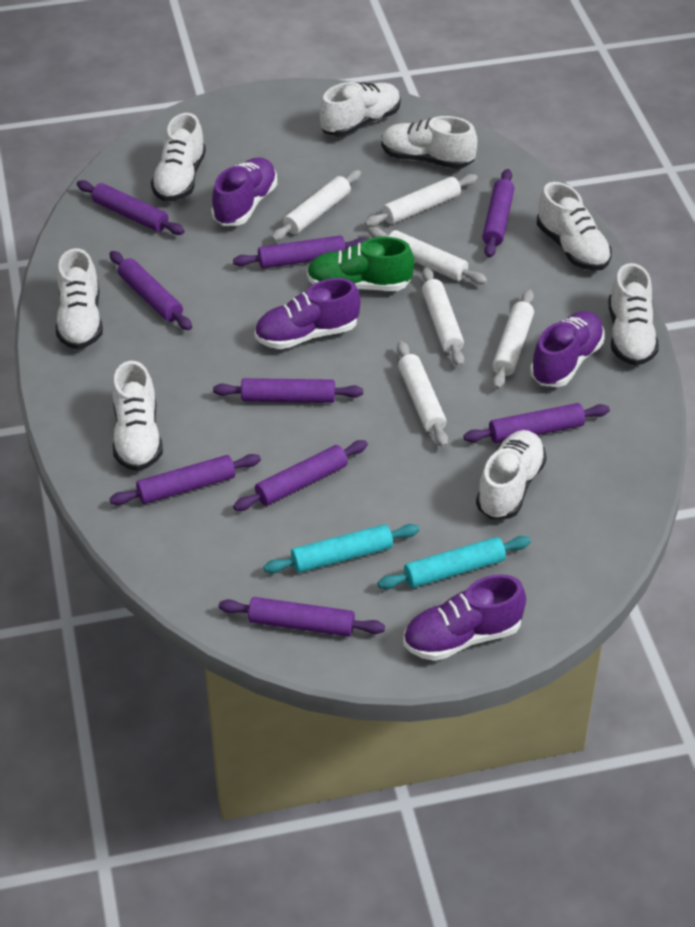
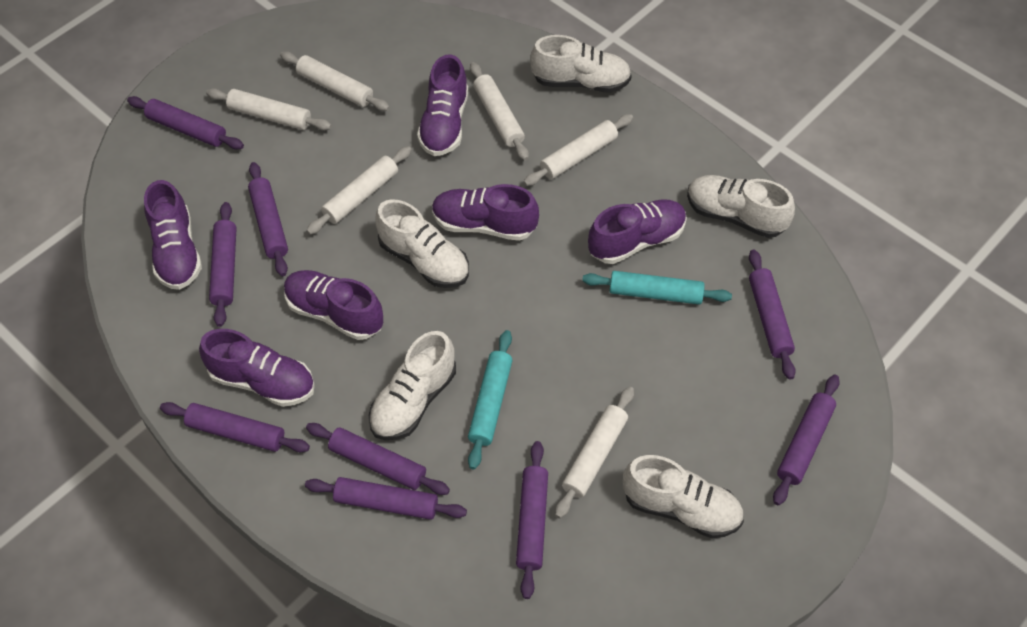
green shoe: [307,237,414,291] = 1 -> none = 0
purple shoe: [211,157,277,226] [255,278,361,349] [403,574,526,661] [530,311,605,387] = 4 -> [144,180,202,290] [199,329,315,407] [284,270,383,340] [417,54,468,156] [432,184,539,241] [588,199,687,264] = 6
white shoe: [56,248,103,349] [112,361,163,471] [151,113,206,202] [320,82,401,136] [381,116,477,169] [476,430,547,520] [537,182,612,271] [608,263,659,366] = 8 -> [369,331,456,440] [375,199,469,288] [530,35,632,93] [623,455,744,538] [687,175,795,238] = 5

